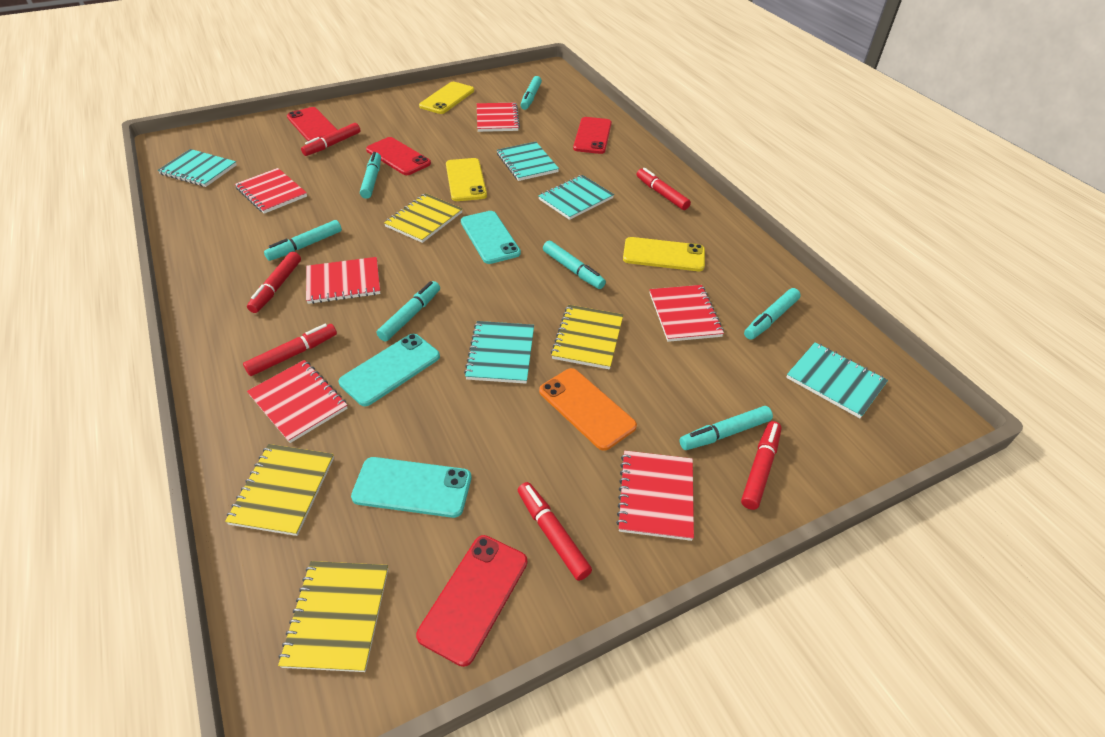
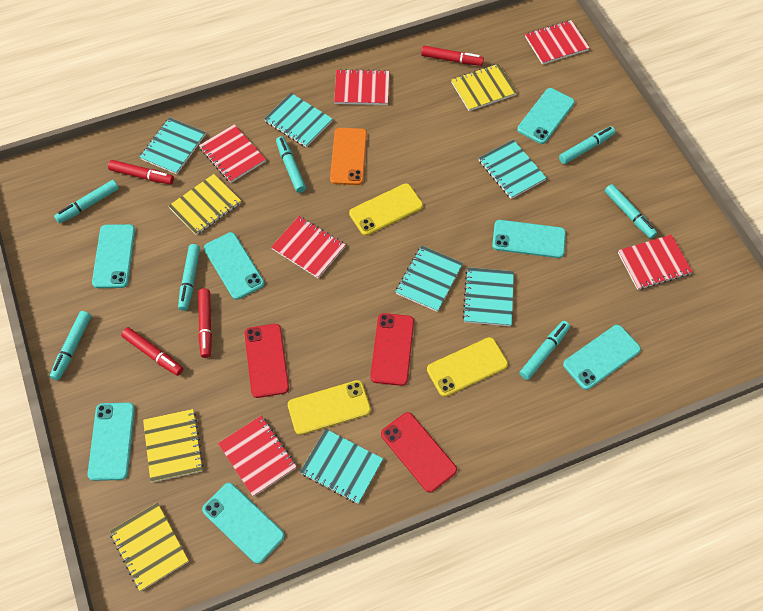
red marker: [243,324,337,376] [247,252,301,313] [301,123,360,156] [518,482,592,581] [637,168,691,210] [741,421,782,510] = 6 -> [108,160,174,184] [121,327,183,376] [198,288,212,358] [421,46,484,66] = 4
red phone: [287,107,337,141] [366,137,431,175] [416,535,527,667] [573,117,612,154] = 4 -> [244,324,289,398] [370,313,414,386] [381,412,457,493] = 3
turquoise notebook: [157,149,237,187] [464,321,534,384] [497,142,559,181] [538,175,614,220] [786,342,888,418] = 5 -> [140,117,206,174] [264,93,333,147] [300,429,383,504] [396,245,463,312] [462,267,514,326] [479,140,547,199] = 6
turquoise phone: [339,334,440,406] [351,457,472,518] [461,211,521,264] = 3 -> [88,403,135,481] [92,224,135,288] [202,483,285,564] [204,232,264,300] [492,220,566,258] [517,88,575,144] [563,325,641,390] = 7

